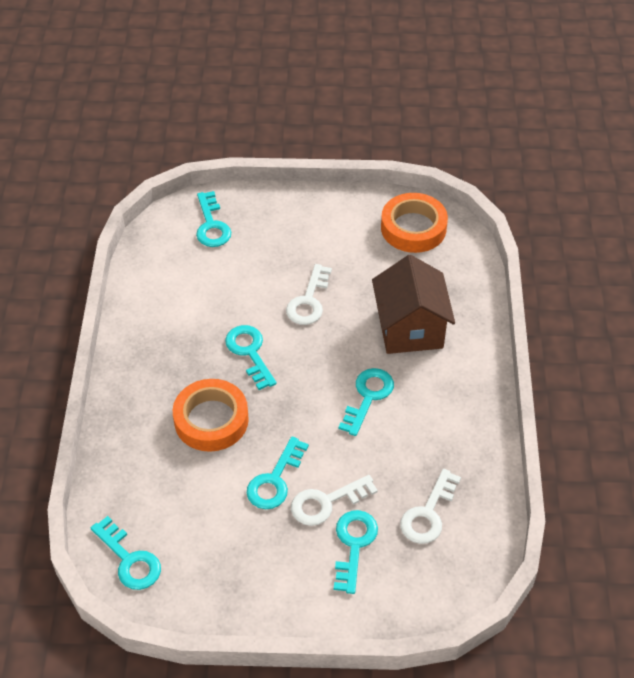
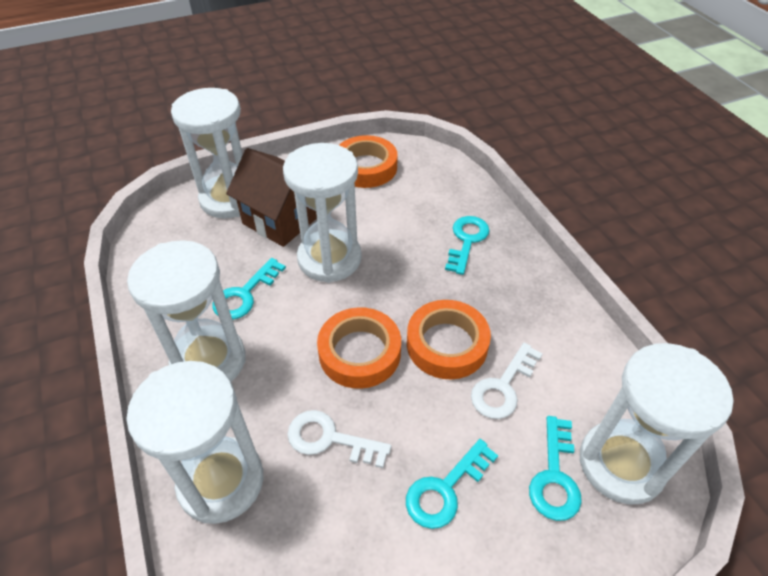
orange tape: [173,379,249,452] [381,193,448,253] = 2 -> [317,307,401,389] [339,135,398,188] [407,300,491,379] = 3
turquoise key: [91,516,161,590] [196,191,231,247] [225,325,277,390] [247,436,309,509] [334,510,378,594] [339,368,394,436] = 6 -> [213,258,286,320] [406,439,498,529] [445,216,490,275] [529,416,582,521] = 4
white hourglass: none = 0 -> [126,361,263,524] [127,240,246,382] [171,88,243,218] [283,143,362,283] [579,343,734,505] = 5
white key: [286,264,332,325] [291,475,378,526] [400,469,461,544] = 3 -> [287,410,391,468] [471,343,542,419] = 2

